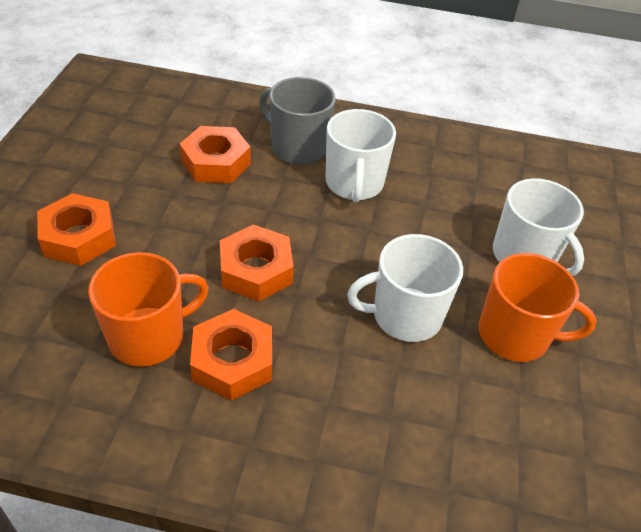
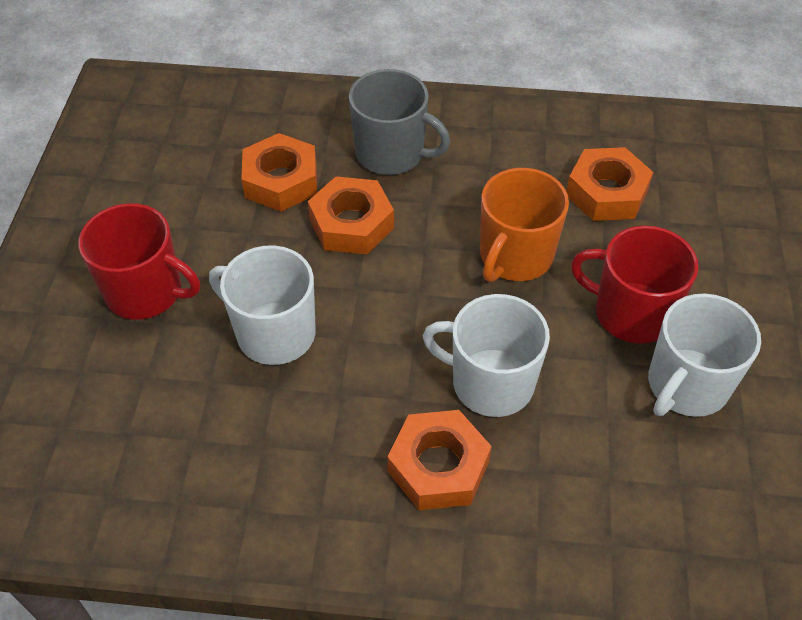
orange mug: [88,252,209,367] [479,253,597,362] = 2 -> [480,168,569,282] = 1
red mug: none = 0 -> [79,203,200,320] [571,225,698,344] = 2

